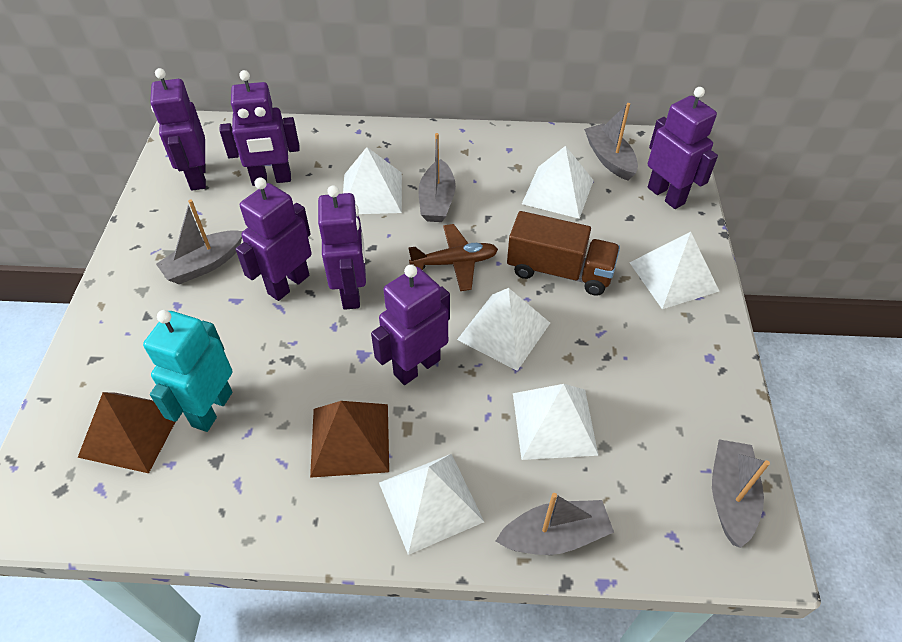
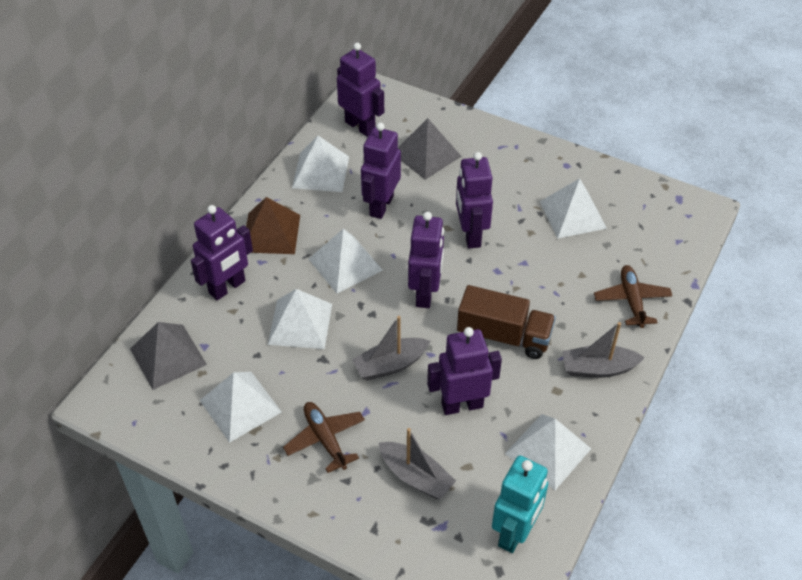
brown plane: [408,224,498,291] = 1 -> [283,402,365,473] [594,265,672,328] = 2
brown pyramid: [77,392,175,473] [310,401,389,478] = 2 -> [246,197,300,254] = 1
grey boat: [156,199,243,284] [418,133,456,222] [496,493,614,555] [584,103,638,181] [712,439,770,548] = 5 -> [352,316,430,381] [379,428,456,500] [562,322,645,378] = 3
grey pyramid: none = 0 -> [130,322,207,390] [398,118,462,180] = 2

